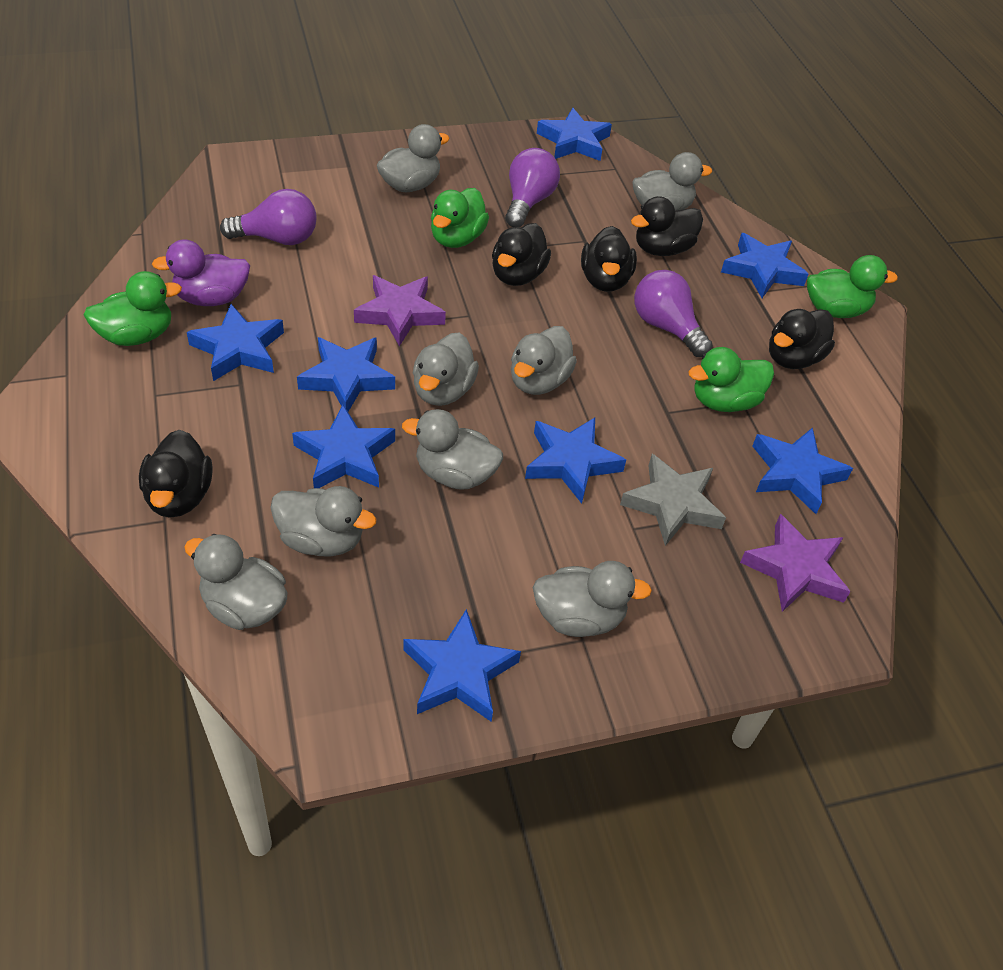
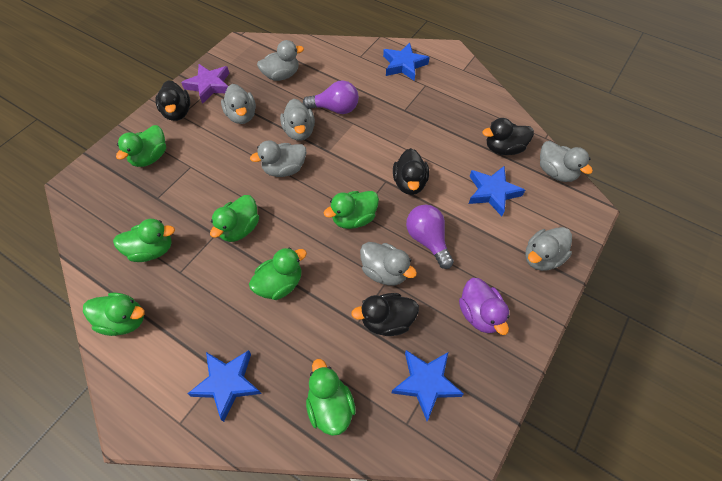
black duck: [139,430,212,518] [492,223,551,286] [581,226,637,292] [631,196,703,256] [769,309,835,369] = 5 -> [155,80,190,121] [351,293,419,336] [393,148,429,195] [482,118,534,155] = 4
blue star: [187,304,284,381] [292,405,395,488] [297,337,395,411] [403,609,521,722] [525,418,626,504] [537,108,612,161] [721,233,808,298] [752,427,853,514] = 8 -> [187,350,261,422] [383,43,430,81] [392,350,464,421] [469,166,525,216] = 4
green duck: [84,271,182,346] [431,188,489,248] [688,347,774,412] [807,255,898,318] = 4 -> [83,293,145,336] [113,219,175,262] [116,125,166,167] [210,195,259,242] [249,247,307,300] [306,359,356,436] [324,191,379,229] = 7
grey duck: [184,534,287,630] [270,486,376,557] [377,124,450,192] [402,409,503,490] [413,332,479,406] [511,326,577,395] [533,561,652,637] [632,152,712,210] = 8 -> [221,84,256,124] [250,140,306,177] [257,40,304,81] [280,99,315,141] [360,242,417,286] [525,227,572,271] [540,141,593,182] = 7
grey star: [620,454,726,546] = 1 -> none = 0
purple light bulb: [220,189,317,245] [505,148,560,227] [634,270,713,357] = 3 -> [303,80,359,114] [406,205,454,269] = 2
purple star: [354,275,446,347] [740,514,850,612] = 2 -> [181,64,229,104] = 1

